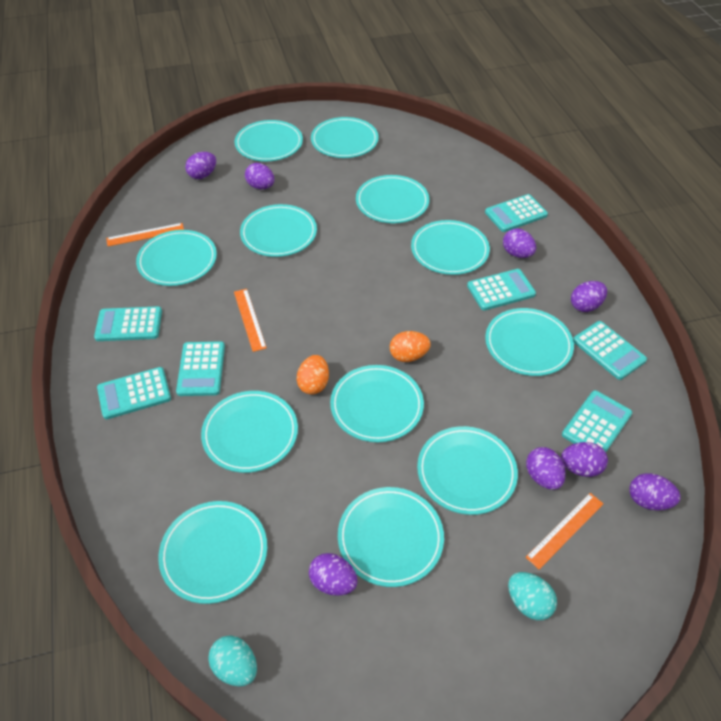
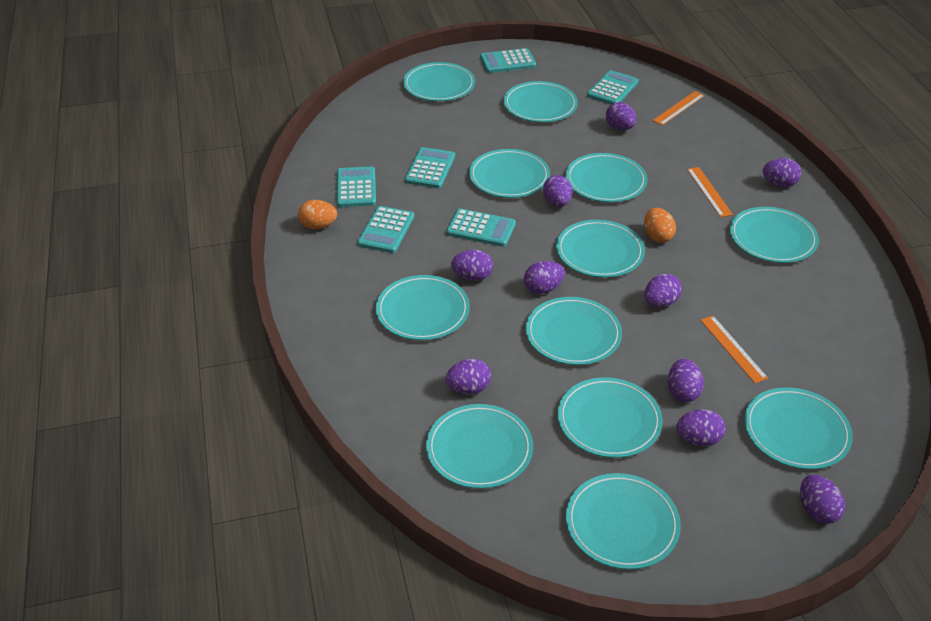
purple egg: [185,152,216,179] [245,163,275,189] [309,553,358,596] [503,228,536,258] [526,447,566,490] [561,442,608,477] [571,281,607,312] [629,473,681,510] = 8 -> [445,359,491,394] [451,250,493,281] [524,261,565,294] [543,175,572,207] [606,102,636,130] [644,273,682,307] [668,359,704,402] [676,409,725,446] [763,158,801,187] [800,475,845,524] = 10
turquoise calculator: [94,306,162,341] [97,367,171,419] [176,341,225,396] [467,269,536,310] [485,194,548,232] [562,390,632,452] [573,321,647,380] = 7 -> [337,167,376,207] [357,206,414,253] [405,147,455,188] [446,209,516,247] [480,48,536,73] [587,70,639,104] = 6
turquoise egg: [208,635,257,686] [508,572,557,620] = 2 -> none = 0

